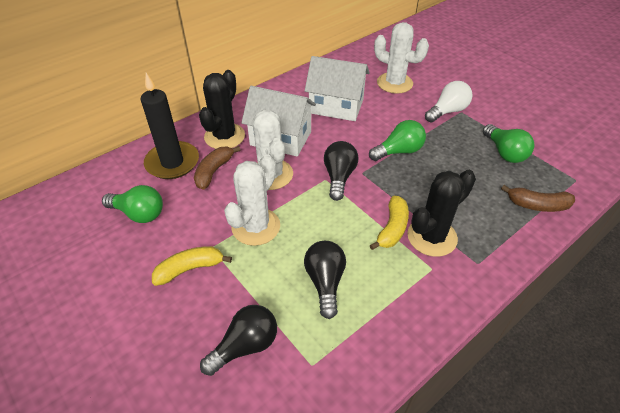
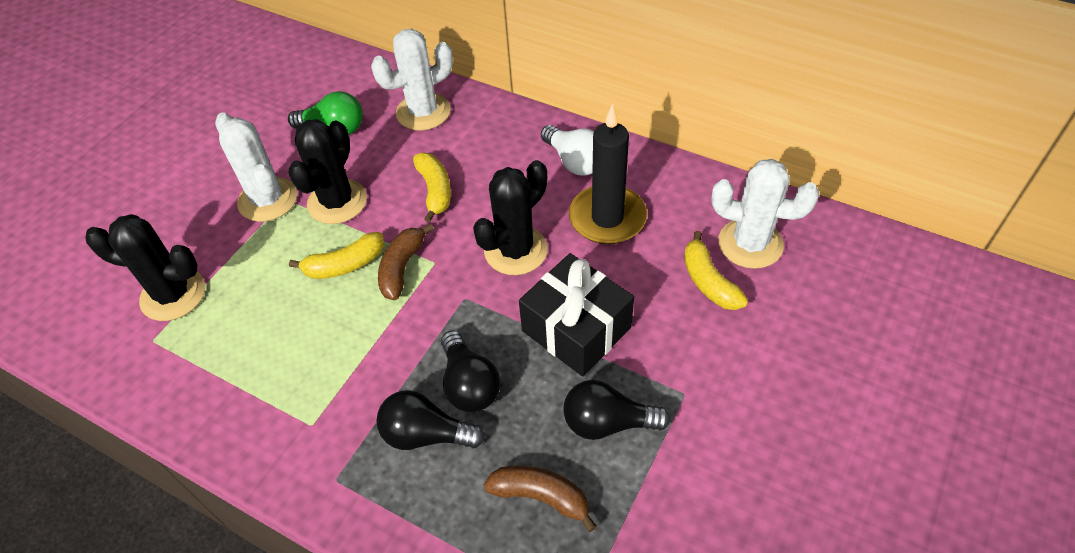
black cactus: [199,70,245,149] [407,170,476,257] = 2 -> [85,214,205,321] [288,119,367,224] [473,160,548,275] = 3
black gift: none = 0 -> [519,253,634,377] = 1
green light bulb: [102,185,163,223] [369,120,426,161] [483,124,534,163] = 3 -> [288,91,363,135] = 1
white house: [241,86,316,157] [305,56,370,121] = 2 -> none = 0
yellow banana: [152,246,232,286] [370,196,409,250] = 2 -> [289,232,384,279] [413,153,451,223] [684,231,748,310] = 3

